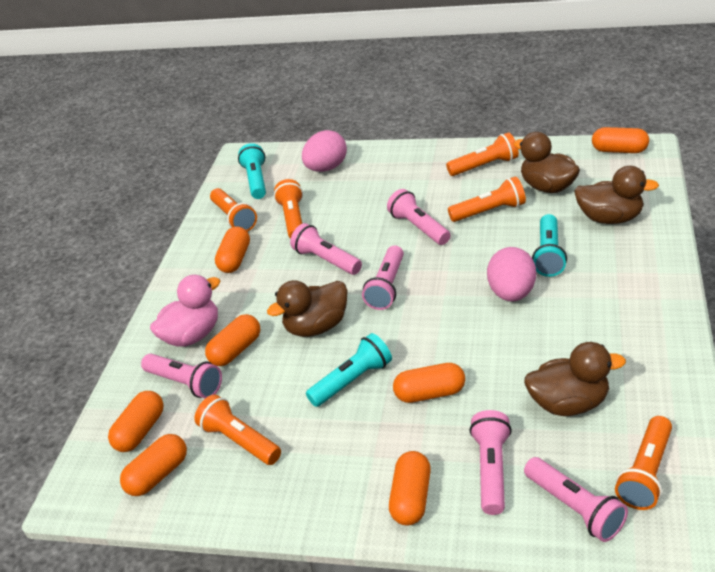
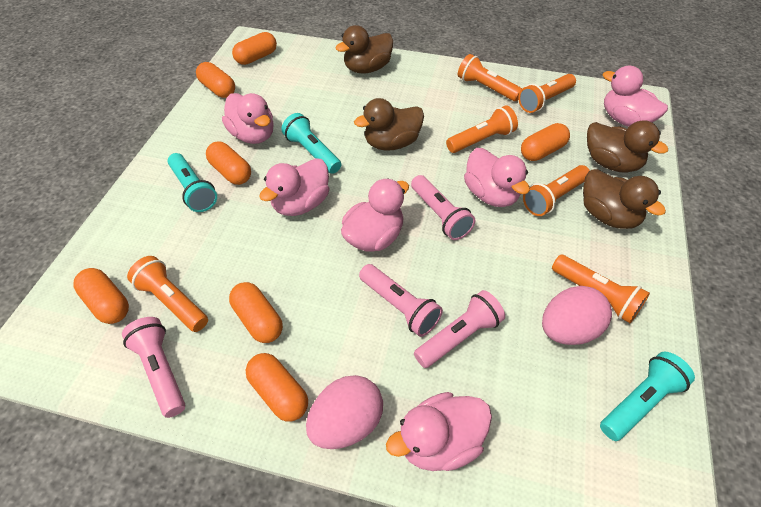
pink duck: [150,275,220,347] = 1 -> [222,93,274,144] [259,158,329,216] [341,178,409,252] [386,392,492,471] [464,148,530,207] [603,66,668,127] = 6
pink flashlight: [141,354,222,398] [290,223,362,275] [362,246,404,310] [387,189,451,245] [469,410,512,515] [524,457,628,542] = 6 -> [122,317,186,418] [359,264,443,337] [411,175,475,240] [414,290,505,368] = 4

